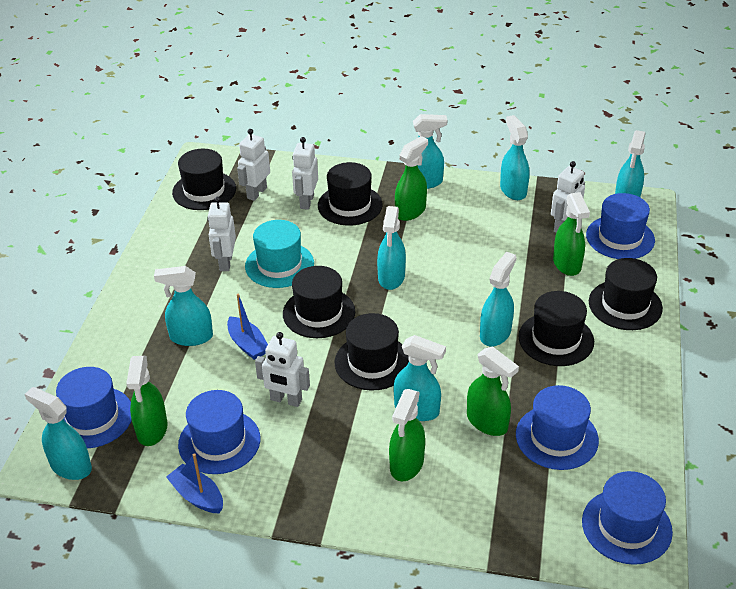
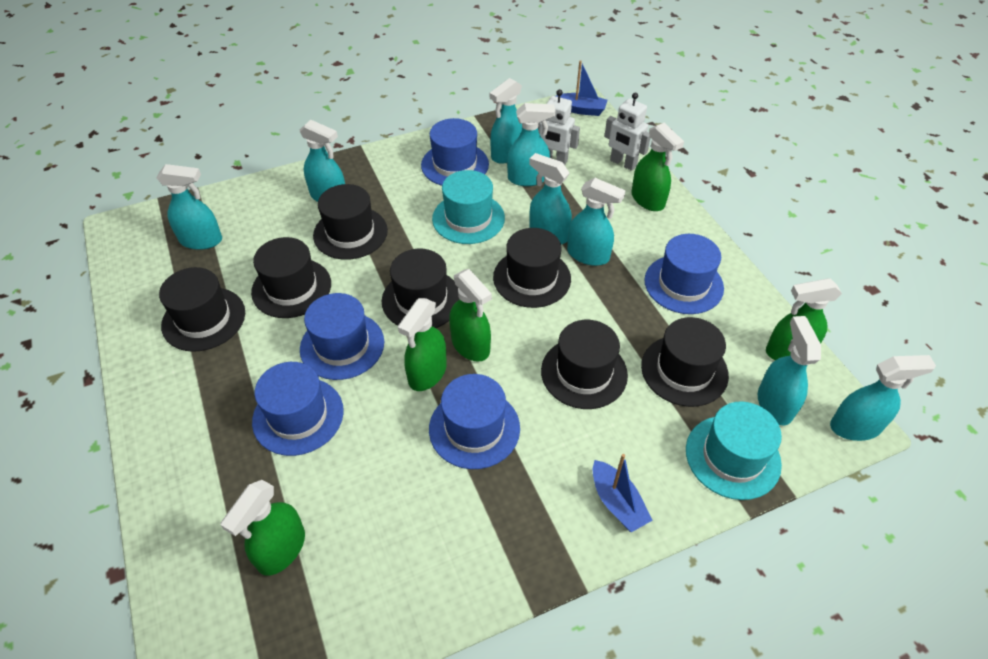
black hat: [172,149,236,210] [283,266,355,338] [318,162,383,226] [335,313,409,391] [518,291,594,366] [589,258,663,330] = 6 -> [159,267,245,352] [251,237,331,318] [313,184,388,260] [382,249,459,328] [493,228,571,308] [541,320,628,409] [641,317,729,407] = 7
turquoise hat: [245,220,314,288] = 1 -> [432,170,505,244] [686,401,782,500] = 2
white robot: [207,197,236,271] [237,129,270,201] [255,332,310,407] [292,137,318,210] [551,161,585,233] = 5 -> [538,89,580,165] [604,93,650,171] = 2

